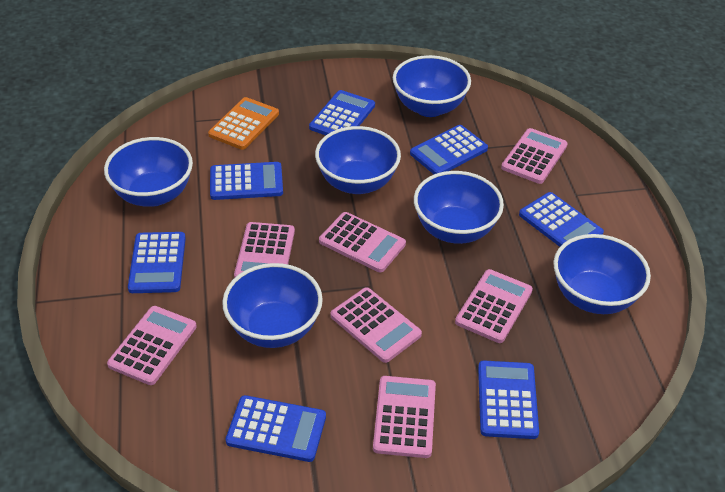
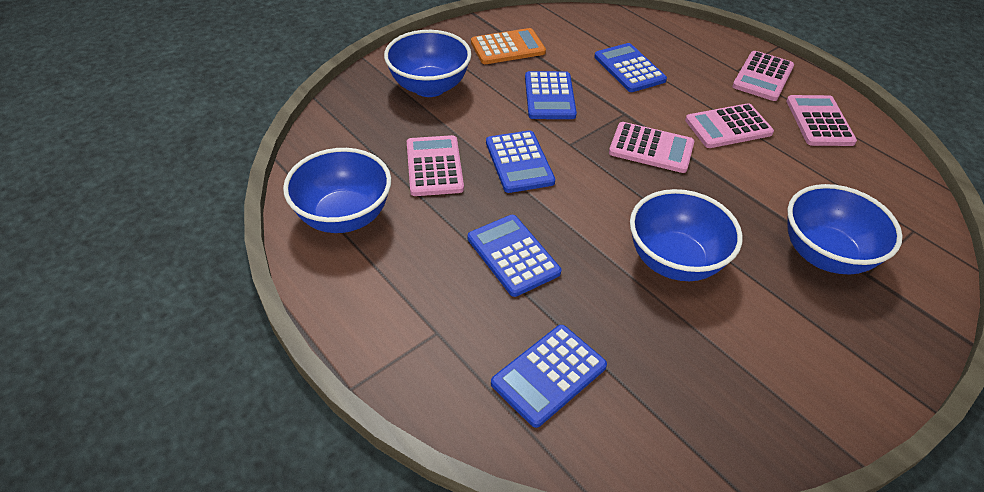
blue bowl: [104,137,193,207] [222,263,323,348] [315,126,401,194] [393,55,471,117] [414,171,504,244] [553,234,651,314] = 6 -> [283,148,391,233] [384,30,471,97] [630,189,743,281] [787,184,903,274] = 4
blue calculator: [128,232,186,293] [210,162,283,200] [225,395,326,462] [309,90,375,135] [410,125,488,174] [478,360,539,439] [519,192,604,247] = 7 -> [468,215,561,297] [486,130,555,193] [491,325,607,428] [525,71,577,119] [594,43,667,92] = 5
pink calculator: [107,306,197,385] [234,222,295,278] [319,212,406,272] [331,287,422,363] [373,376,436,458] [455,269,533,343] [501,128,568,184] = 7 -> [407,135,464,196] [609,122,694,173] [685,103,774,148] [732,51,794,101] [786,95,857,146] = 5

